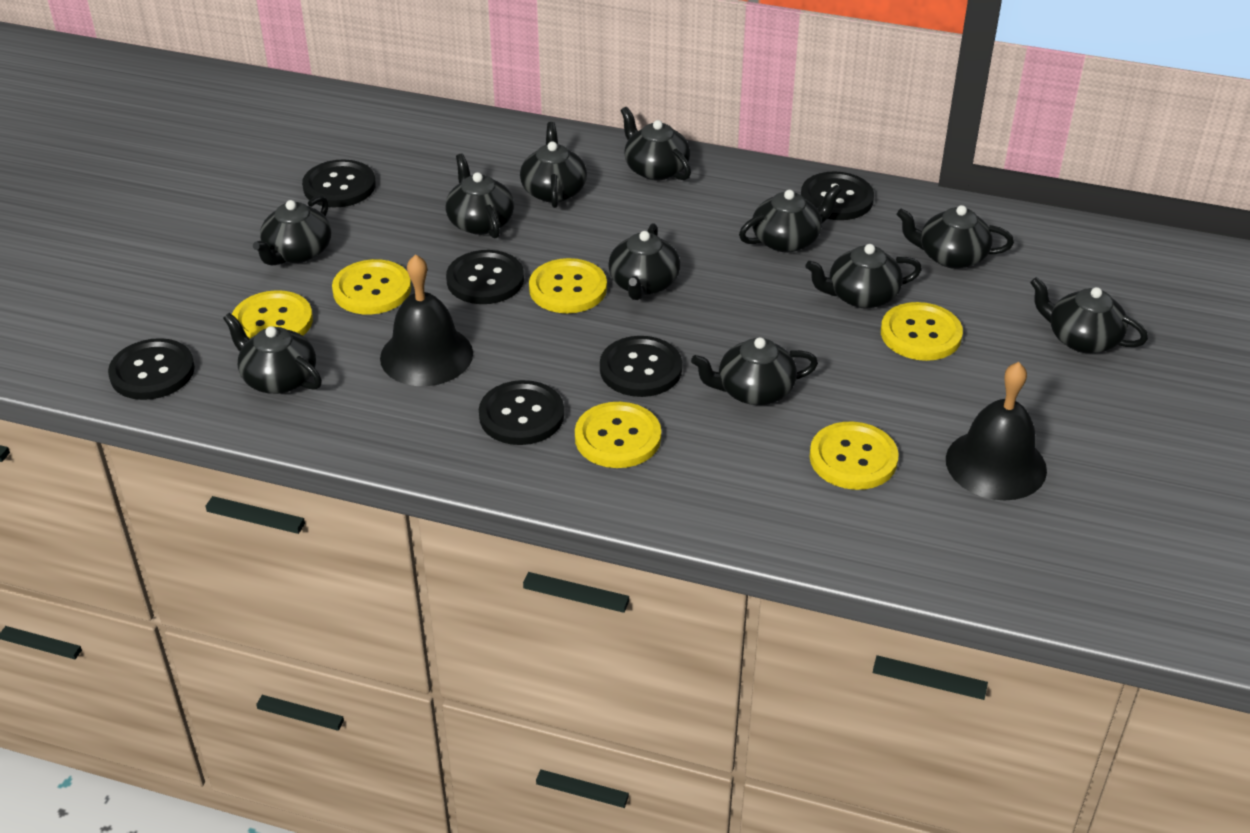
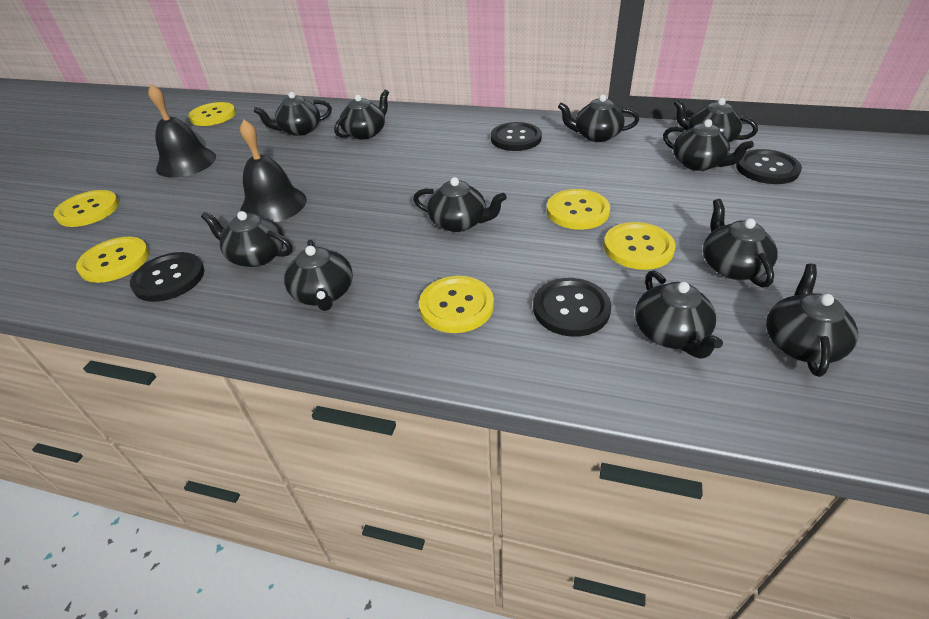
black button: [108,338,195,400] [302,159,376,208] [446,250,524,304] [479,380,564,445] [600,336,682,397] [801,171,874,220] = 6 -> [130,252,204,302] [491,122,542,151] [533,278,611,337] [736,149,802,184] = 4

